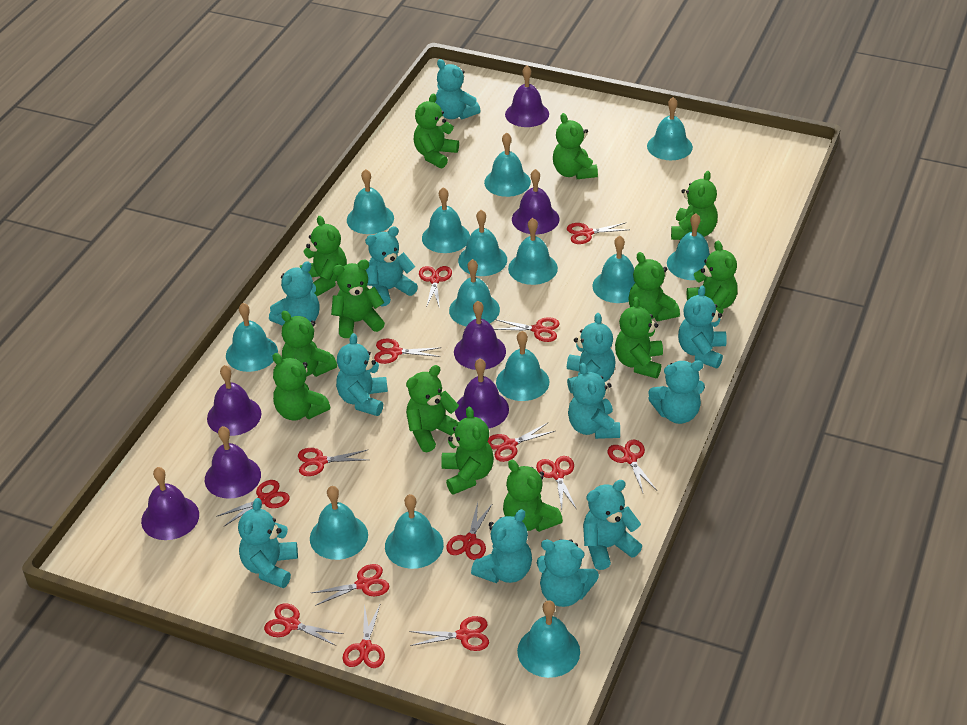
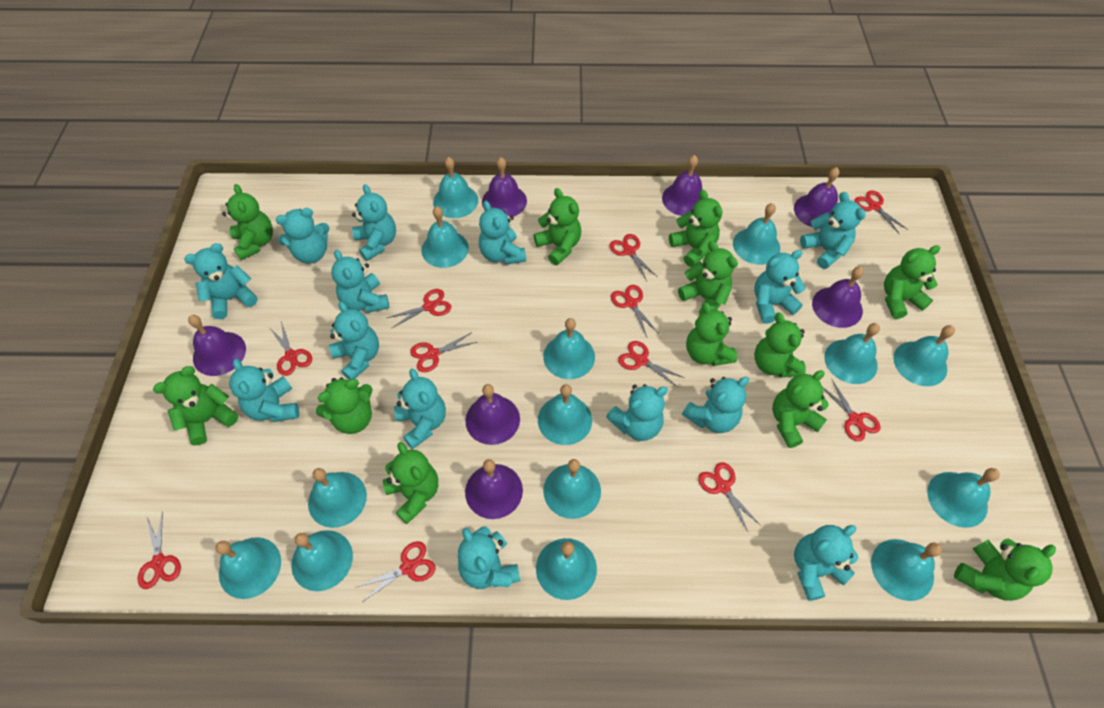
green teddy bear: [272,353,330,421] [281,311,337,377] [300,216,347,296] [331,260,385,338] [406,365,459,452] [414,93,459,168] [441,407,494,495] [503,460,563,532] [553,113,598,179] [615,297,663,378] [628,252,680,321] [671,171,718,240] [687,241,738,314] = 13 -> [153,366,238,445] [222,184,273,260] [316,377,373,434] [383,442,438,524] [533,188,581,265] [669,190,723,267] [678,241,738,315] [686,302,737,366] [754,313,806,378] [772,370,829,448] [884,245,940,319] [954,539,1056,601] = 12
red scissors: [216,480,290,526] [264,604,344,646] [298,448,368,476] [311,564,389,606] [343,603,385,668] [374,339,441,364] [410,616,489,651] [419,266,452,308] [446,502,492,560] [488,423,555,462] [494,317,560,342] [536,456,577,510] [567,222,629,244] [607,440,657,493] = 14 -> [138,511,181,589] [269,321,312,376] [355,541,435,601] [387,289,451,328] [410,332,477,372] [610,234,657,281] [611,285,658,337] [618,341,685,387] [698,462,761,533] [823,380,880,441] [854,190,908,233] = 11
turquoise teddy bear: [238,498,298,588] [269,261,320,326] [336,333,388,416] [365,226,418,306] [435,59,481,119] [471,509,532,583] [537,539,599,607] [567,313,616,393] [568,363,620,439] [583,480,642,570] [648,360,705,424] [678,285,727,368] = 12 -> [184,243,258,319] [229,359,299,422] [276,208,329,263] [329,302,379,380] [331,250,389,313] [352,184,396,261] [394,368,446,449] [458,526,520,589] [479,201,526,265] [606,384,668,441] [682,377,749,433] [754,250,806,324] [794,525,858,601] [800,192,866,269] = 14

